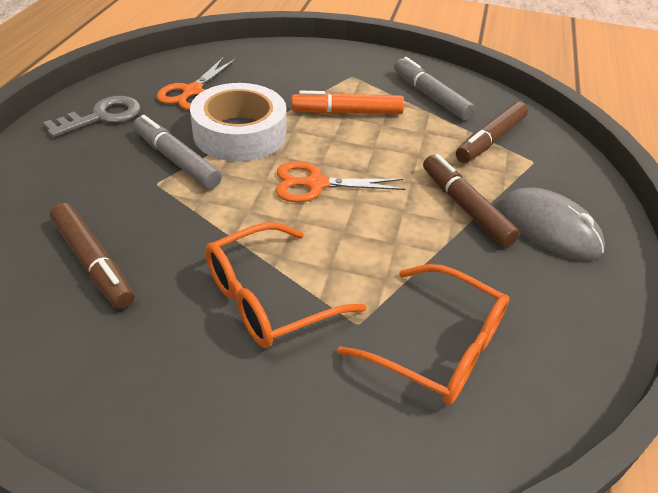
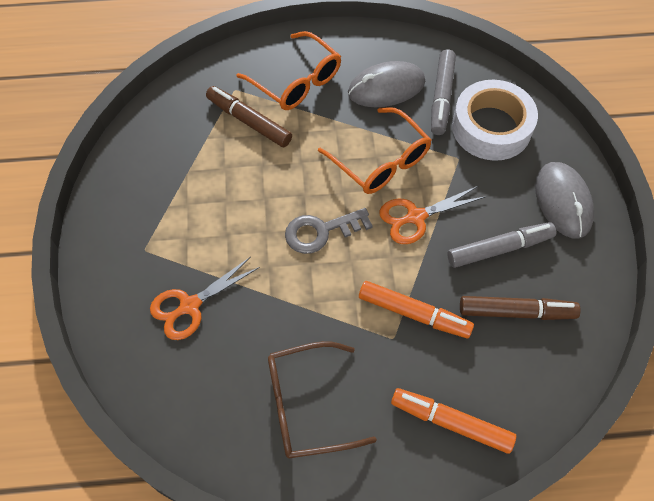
brown glasses: none = 0 -> [268,341,377,458] = 1
brown marker: [50,203,134,309] [423,154,520,248] [456,102,528,163] = 3 -> [206,86,292,147] [460,296,581,320] = 2
grey mouse: [501,187,605,261] = 1 -> [348,61,425,107] [535,162,594,239] = 2
orange marker: [292,91,404,114] = 1 -> [359,281,474,338] [391,388,516,454] = 2

